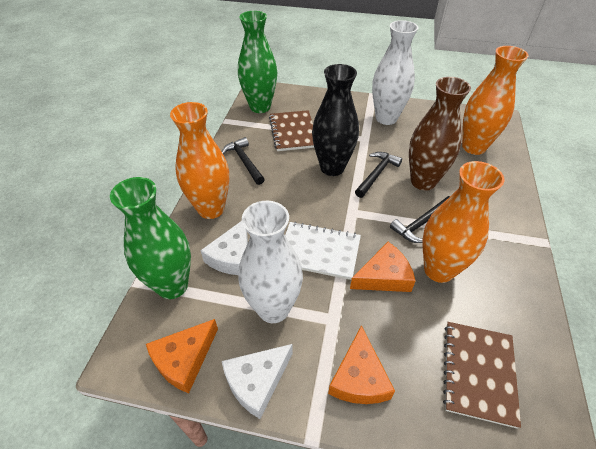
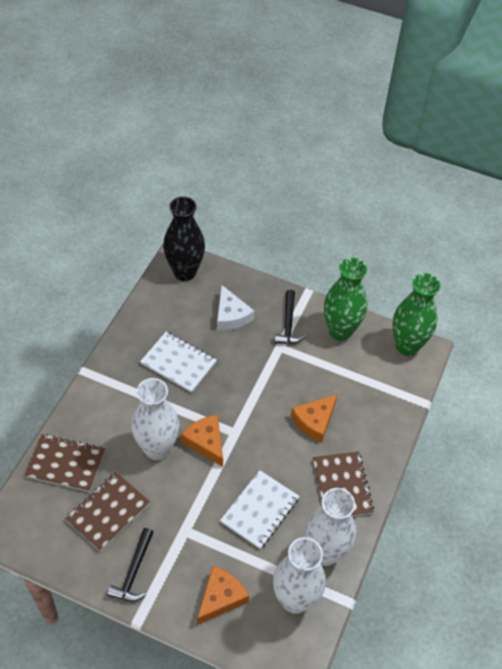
black hammer: [222,137,265,185] [355,152,402,198] [390,196,450,243] = 3 -> [107,528,154,602] [274,290,306,344] = 2
brown notebook: [269,110,314,151] [443,322,521,429] = 2 -> [25,434,105,492] [65,472,150,551] [313,452,374,516] = 3
brown vase: [409,77,471,191] = 1 -> none = 0
orange vase: [170,102,229,219] [422,161,505,283] [462,46,528,155] = 3 -> none = 0
white cheese: [200,221,248,275] [222,344,293,419] = 2 -> [217,285,254,330] = 1
white notebook: [285,222,361,280] = 1 -> [140,332,217,393] [220,470,299,549] = 2
white vase: [238,201,303,323] [372,20,418,125] = 2 -> [131,378,179,460] [273,537,326,614] [305,488,356,566] = 3

